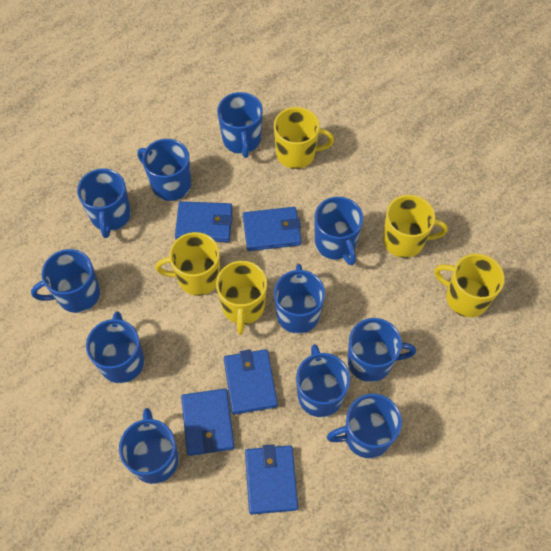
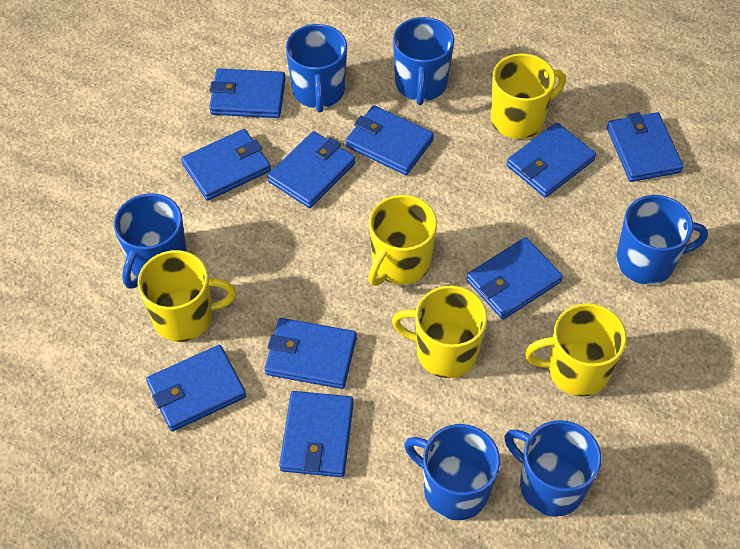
blue mug: [31,249,100,313] [77,168,131,238] [86,311,144,383] [119,408,179,484] [137,139,191,201] [217,92,263,158] [274,264,325,334] [296,344,350,417] [314,197,363,265] [327,394,402,458] [347,318,416,382] = 11 -> [114,193,187,289] [286,24,347,113] [393,17,454,105] [404,424,500,520] [505,420,601,517] [616,195,708,285] = 6
blue wallet: [175,201,233,242] [181,389,234,456] [224,349,278,415] [243,207,302,251] [245,444,298,514] = 5 -> [146,345,246,431] [181,129,271,201] [209,68,286,118] [265,318,357,389] [267,131,355,208] [279,391,354,477] [346,105,434,175] [466,237,563,320] [506,122,596,198] [607,112,683,182] = 10

